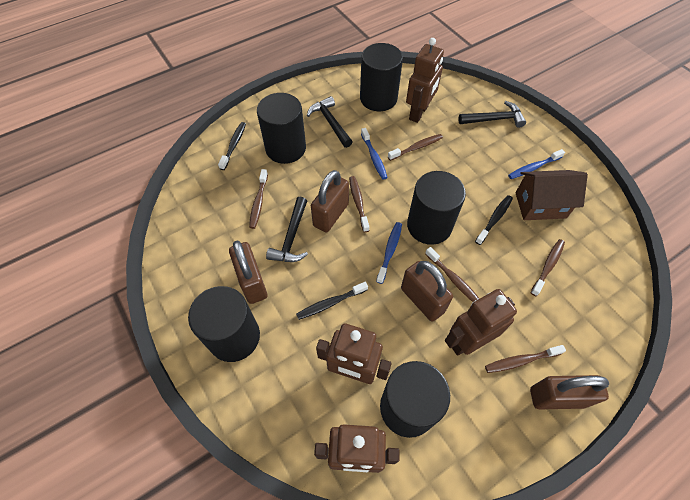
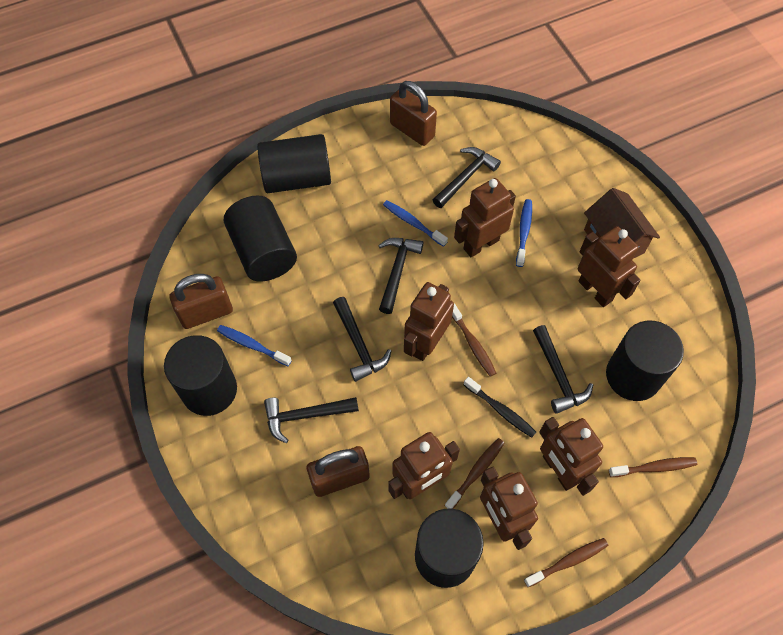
black hammer: [266,197,308,262] [307,96,352,148] [458,101,526,128] = 3 -> [264,397,359,443] [333,297,391,382] [378,238,424,314] [433,147,501,208] [533,325,593,414] = 5
black toothbrush: [218,122,246,170] [296,282,368,320] [475,195,513,245] = 3 -> [464,377,536,438] = 1
brown padlock: [229,241,267,304] [311,170,349,232] [401,261,453,322] [530,375,609,409] = 4 -> [170,274,233,329] [307,446,370,497] [390,81,437,146] = 3
brown robot: [314,424,400,473] [316,323,392,384] [406,38,444,123] [445,289,517,356] = 4 -> [388,432,460,499] [404,282,454,361] [454,178,516,257] [480,467,538,550] [539,417,603,496] [578,226,641,307] = 6
brown toothbrush: [249,169,268,229] [349,176,369,232] [388,134,443,161] [425,247,480,302] [485,345,566,373] [531,239,565,296] = 6 -> [444,438,504,509] [452,303,496,377] [524,538,608,587] [609,457,697,477] = 4

